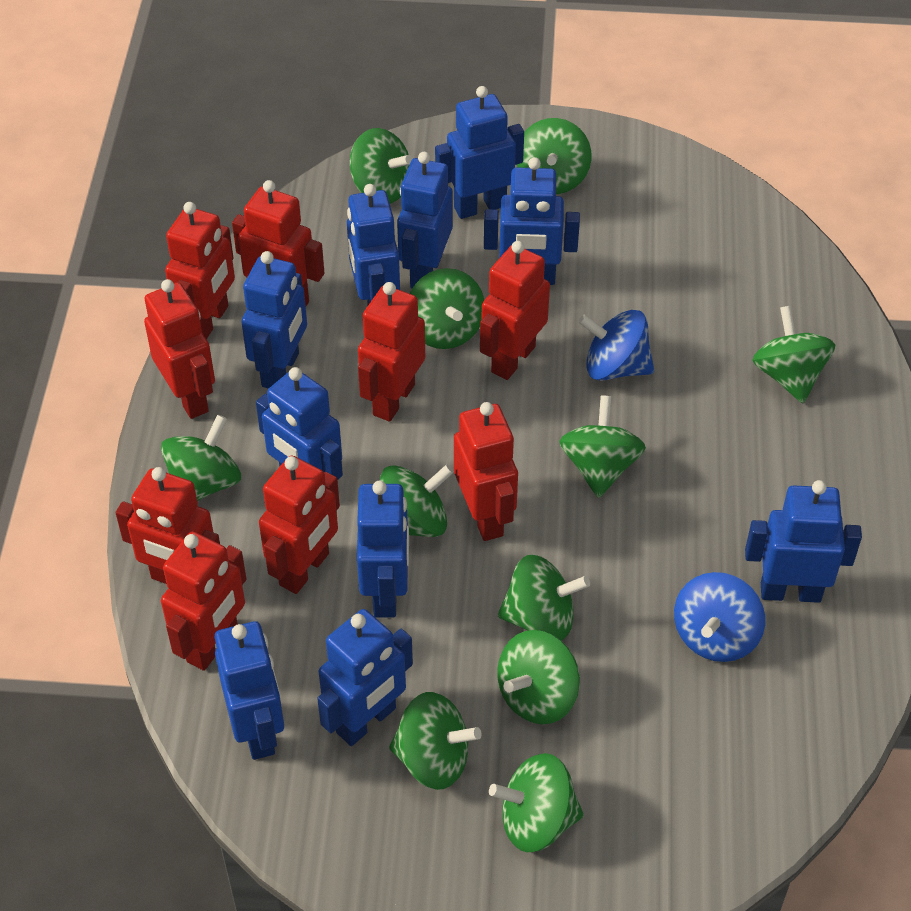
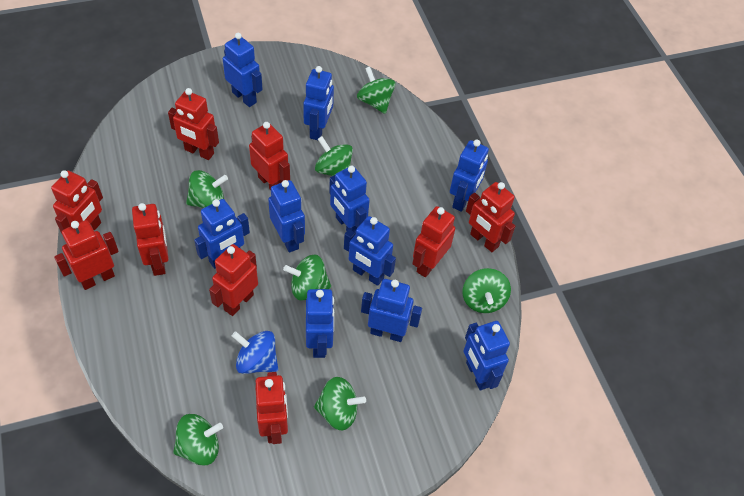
blue spinning top: [578,310,654,381] [674,572,765,662] = 2 -> [232,331,278,374] = 1
green spinning top: [161,414,241,501] [350,128,413,204] [380,464,454,537] [389,692,482,790] [410,268,484,349] [489,753,584,852] [498,555,590,641] [498,630,580,724] [517,118,591,194] [559,395,646,498] [752,306,835,403] = 11 -> [173,414,223,466] [186,170,228,208] [283,254,331,300] [314,377,366,431] [315,136,353,176] [357,67,396,114] [463,268,511,313] = 7

